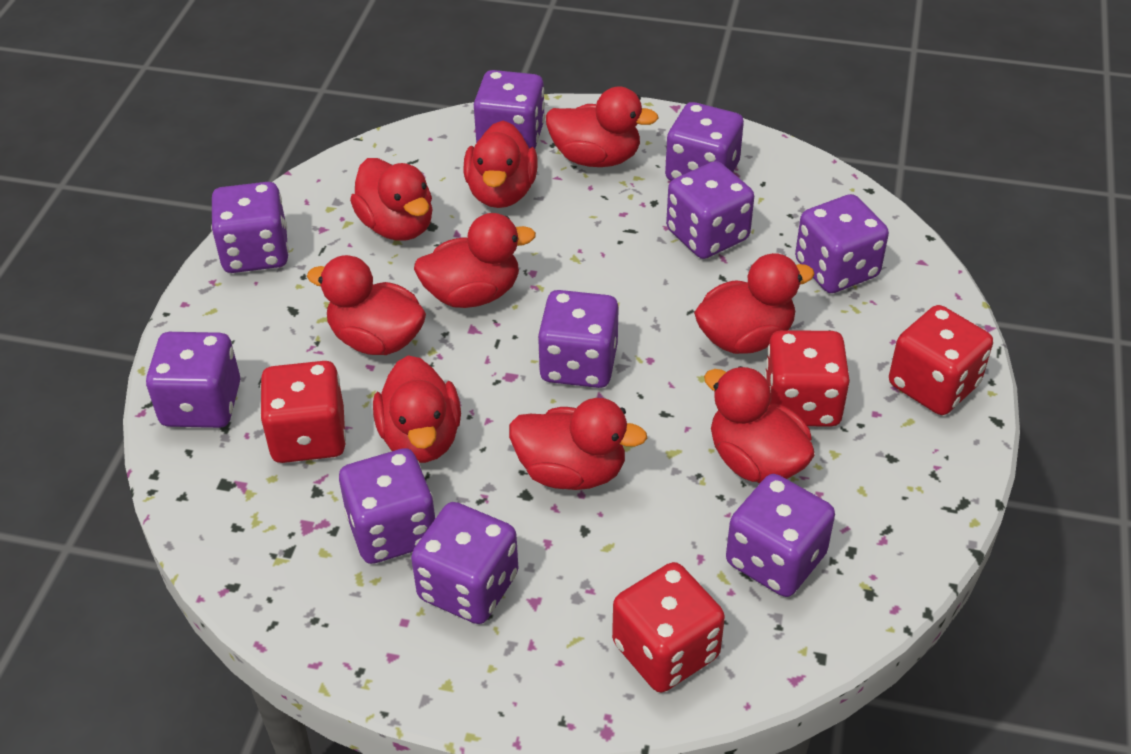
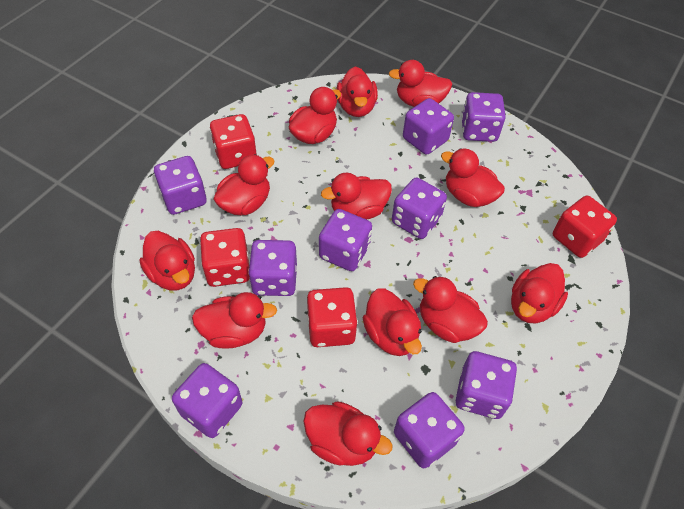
purple dice: [146,332,240,428] [211,182,289,273] [339,448,435,564] [411,502,518,624] [474,70,545,149] [538,290,619,388] [665,102,744,181] [666,161,754,259] [726,474,835,597] [795,194,889,293] = 10 -> [154,156,207,215] [172,363,243,438] [248,240,297,296] [319,209,372,271] [392,178,447,239] [394,392,465,468] [403,98,454,155] [456,351,517,419] [461,92,506,142] = 9
red duck: [307,255,426,355] [350,158,433,241] [373,355,461,463] [414,213,536,308] [463,121,538,208] [509,398,647,490] [546,87,659,167] [694,253,815,354] [704,366,815,483] = 9 -> [139,231,195,290] [192,292,277,349] [214,154,274,215] [289,87,341,144] [303,401,392,466] [321,173,392,220] [336,66,378,117] [363,289,422,356] [388,60,452,107] [413,276,488,343] [441,148,505,207] [511,263,568,323] = 12

